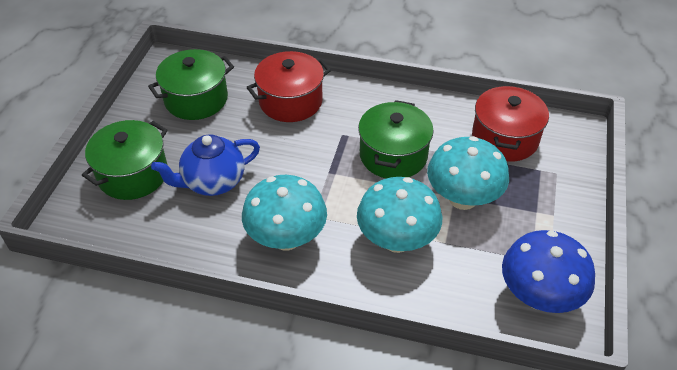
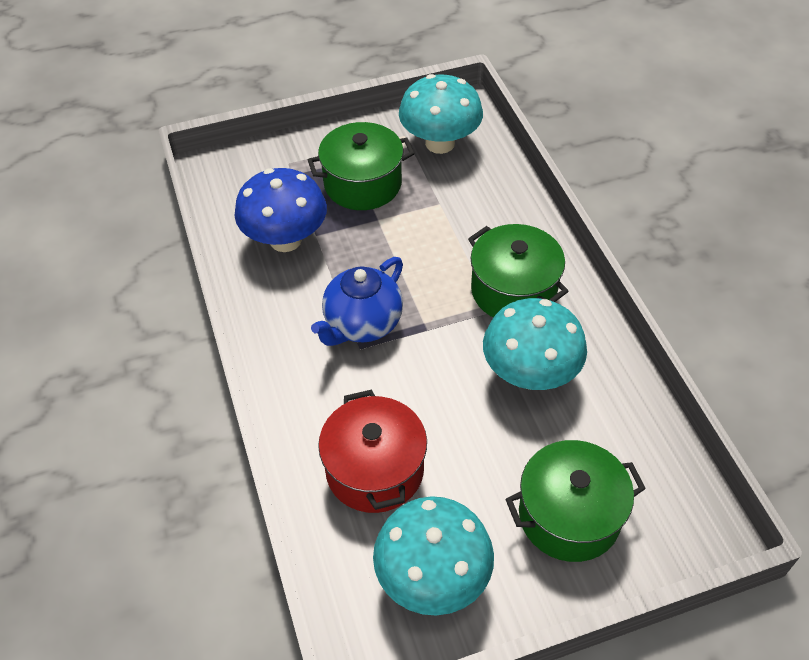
red pot: [247,51,331,122] [472,85,549,162] = 2 -> [318,390,427,513] = 1

